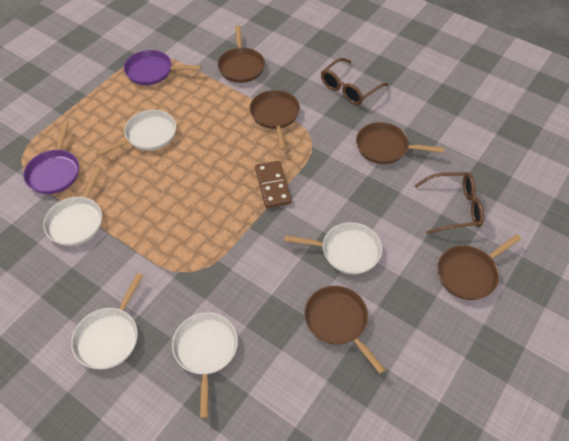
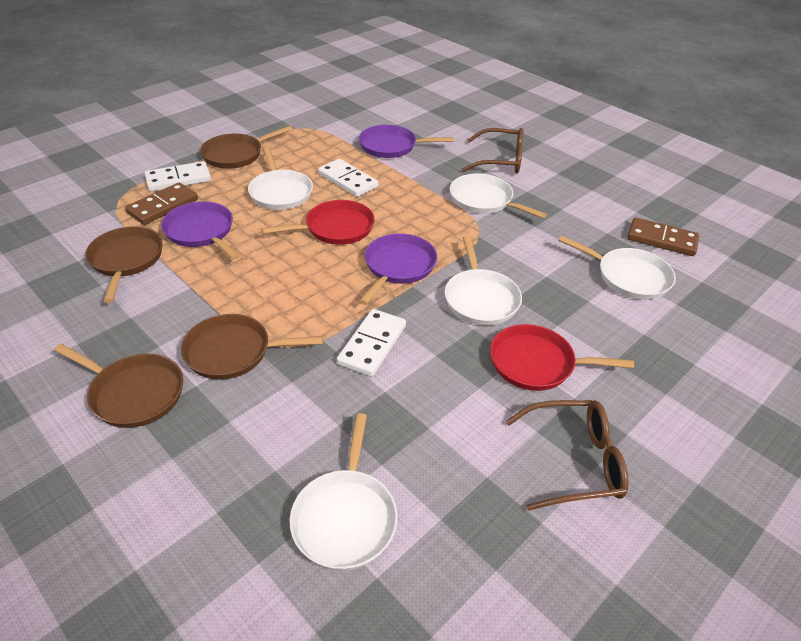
brown domino: [255,161,292,208] = 1 -> [125,183,198,225] [627,217,700,256] = 2
brown pan: [218,25,265,83] [250,90,300,150] [304,286,386,374] [356,122,444,164] [437,234,521,300] = 5 -> [54,344,183,428] [85,226,163,303] [181,314,323,380] [200,126,293,169] = 4
purple pan: [23,122,79,194] [124,50,202,85] = 2 -> [161,201,240,259] [359,125,453,158] [359,233,437,305] = 3
red pan: none = 0 -> [262,200,375,245] [490,324,634,391] = 2
white domino: none = 0 -> [145,161,211,192] [318,159,378,197] [337,309,406,377] = 3

